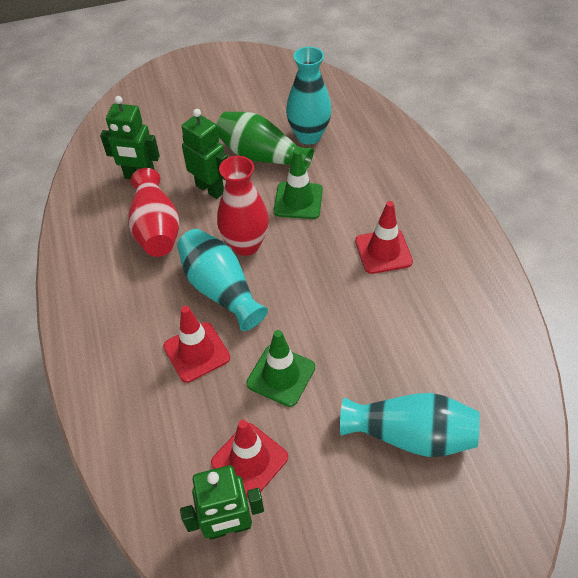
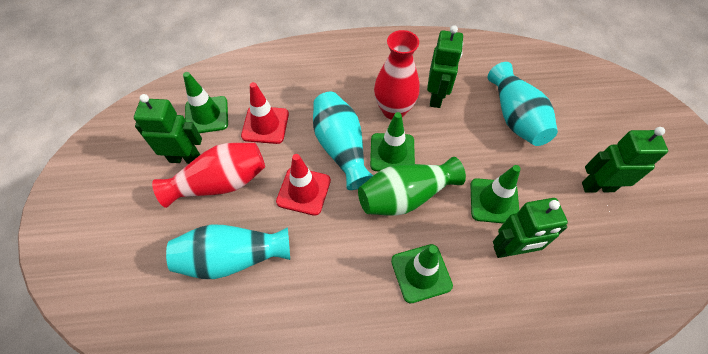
green robot: [100,96,160,179] [180,465,264,539] [181,109,228,199] = 3 -> [134,94,202,164] [427,25,463,108] [493,198,568,258] [582,127,668,193] = 4
green traffic cone: [246,330,315,407] [274,149,323,219] = 2 -> [183,72,228,133] [370,112,415,171] [391,244,453,303] [470,165,521,224] = 4
red traffic cone: [163,306,230,383] [211,420,288,497] [355,201,413,274] = 3 -> [241,82,289,144] [276,154,331,216] = 2

